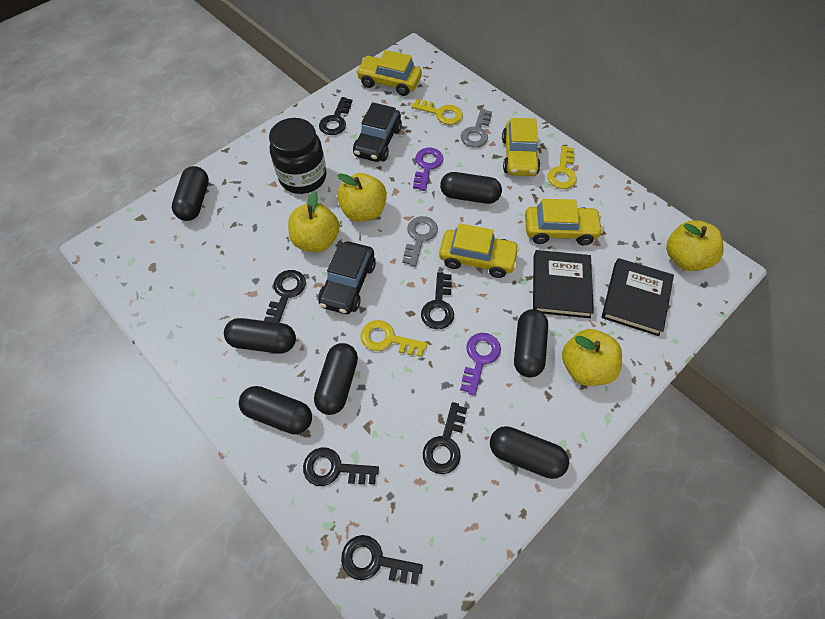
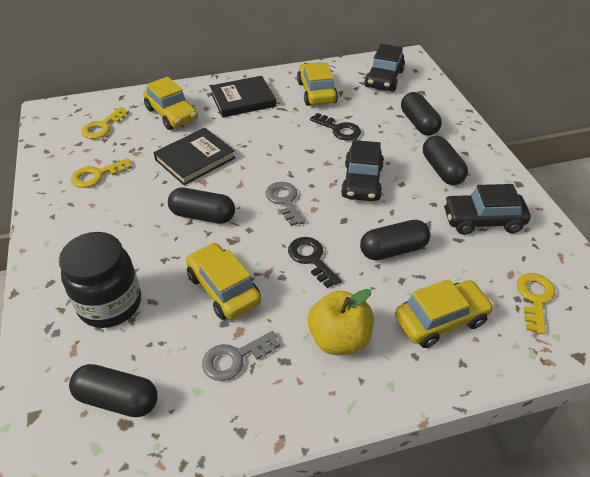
black capsule: [172,166,209,221] [224,318,296,353] [239,386,312,435] [314,343,358,415] [440,172,502,204] [490,426,569,479] [514,309,548,377] = 7 -> [69,364,157,417] [168,188,235,223] [360,220,430,260] [401,92,442,136] [423,136,468,185] = 5
black car: [318,241,376,314] [353,102,402,162] = 2 -> [341,140,384,201] [364,44,405,92] [443,184,531,235] = 3
black key: [264,270,306,323] [303,447,379,486] [319,97,353,135] [341,535,423,585] [421,272,454,329] [423,402,467,474] = 6 -> [288,237,341,288] [310,113,361,141] = 2
purple key: [413,148,444,191] [460,333,501,396] = 2 -> none = 0
yellow apple: [288,190,340,252] [337,173,387,222] [562,329,622,386] [666,220,724,271] = 4 -> [308,289,374,355] = 1

